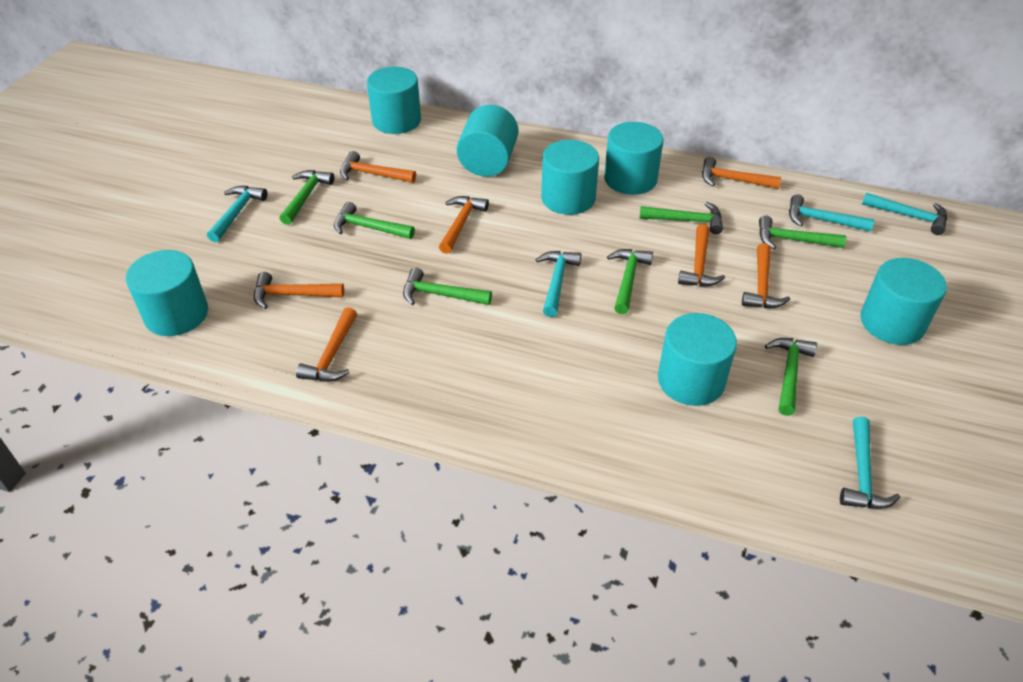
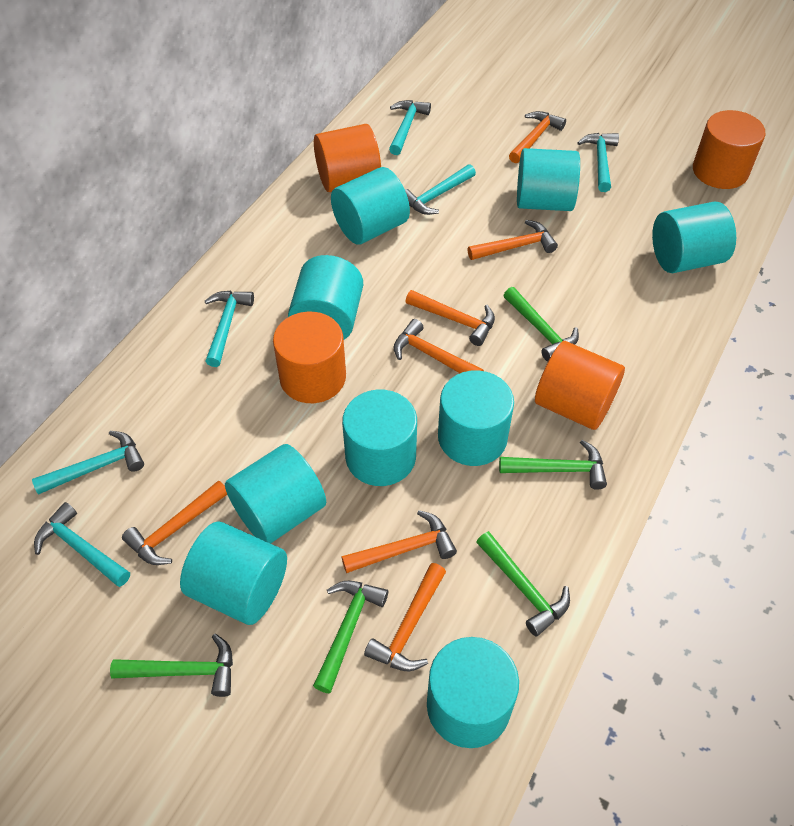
green hammer: [279,170,334,225] [334,202,415,239] [403,267,492,305] [607,249,653,314] [640,202,723,234] [759,216,846,249] [765,338,817,416] = 7 -> [110,634,233,697] [313,581,388,694] [477,531,570,636] [499,440,607,490] [503,287,579,362] = 5
orange cylinder: none = 0 -> [273,312,346,403] [314,124,381,192] [535,341,625,430] [693,110,766,189] = 4
turquoise cylinder: [126,250,208,336] [367,67,421,134] [457,105,518,177] [541,140,599,215] [604,122,663,195] [658,313,737,406] [860,258,947,345] = 7 -> [180,522,287,625] [225,444,326,544] [288,255,363,340] [331,167,410,244] [342,390,417,486] [427,637,519,748] [438,370,514,466] [517,148,580,211] [652,202,736,273] = 9
turquoise hammer: [207,186,267,242] [535,251,581,317] [789,194,874,232] [840,417,900,509] [862,193,947,235] = 5 -> [32,431,144,495] [34,502,130,587] [204,291,254,367] [389,100,431,155] [405,164,476,215] [577,133,619,192] = 6

